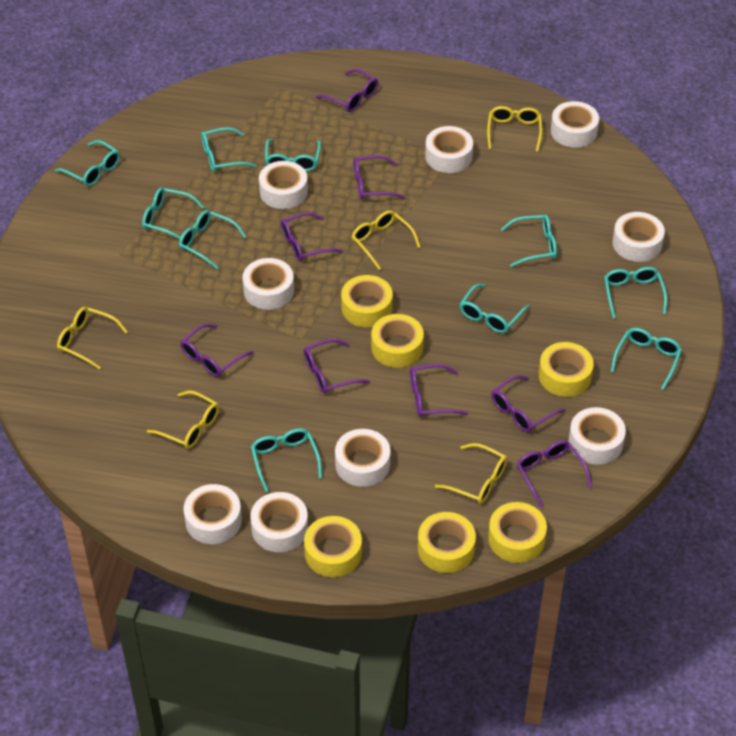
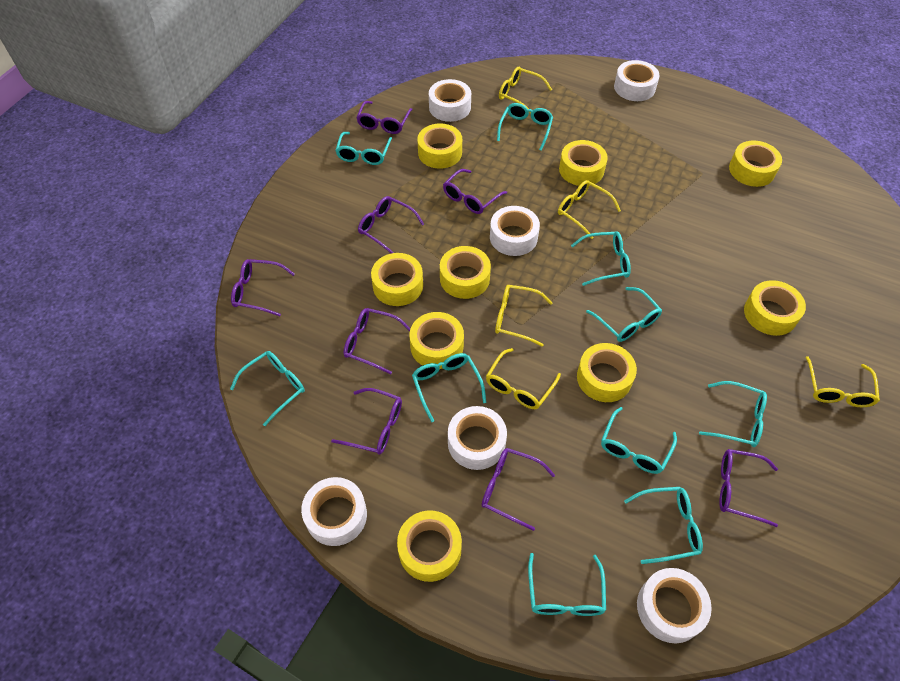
white tape: [183,484,242,544] [242,258,294,310] [250,492,308,552] [259,161,308,209] [335,429,390,487] [425,126,473,173] [551,101,599,148] [569,407,626,465] [612,212,665,262] = 9 -> [301,477,367,546] [429,79,471,122] [448,406,507,470] [490,206,540,256] [614,60,660,101] [637,568,712,643] = 6
yellow tape: [304,516,362,577] [341,275,393,327] [371,314,424,368] [418,512,476,573] [488,502,547,563] [539,342,594,397] = 6 -> [371,253,423,306] [397,510,462,582] [409,312,464,369] [417,123,462,169] [440,246,491,299] [559,140,608,186] [577,343,637,402] [729,141,782,187] [744,280,806,336] = 9

